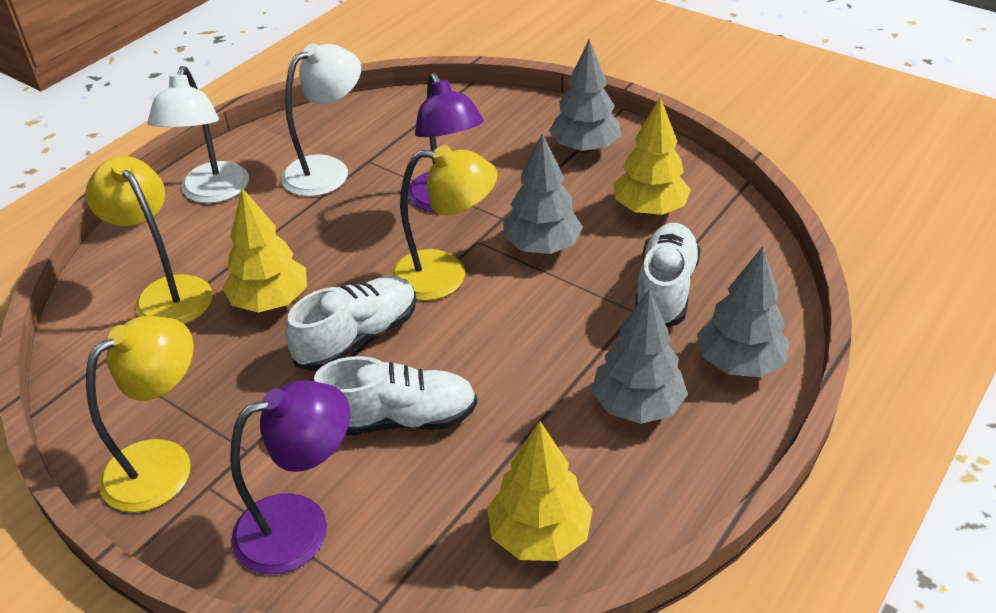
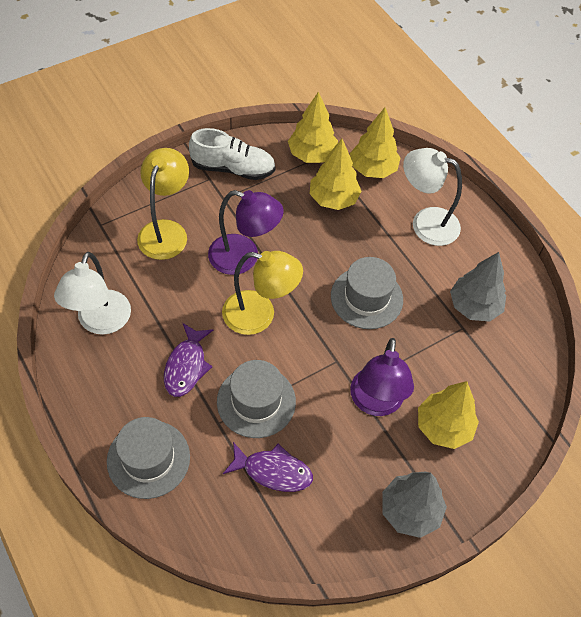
grey hat: none = 0 -> [107,417,190,499] [217,360,296,438] [331,257,403,329] = 3
grey tree: [503,133,583,254] [549,39,621,153] [592,289,688,424] [697,246,790,377] = 4 -> [382,471,447,538] [450,252,506,322] = 2
purple fish: none = 0 -> [164,323,213,397] [223,442,313,492] = 2
white shoe: [286,276,416,371] [313,356,477,436] [635,223,701,327] = 3 -> [189,128,275,180] = 1
yellow lamp: [85,156,213,324] [86,316,194,512] [391,145,498,301] = 3 -> [137,148,189,260] [222,251,303,335] = 2
yellow tree: [223,188,307,313] [487,421,593,561] [613,97,691,215] = 3 -> [288,92,338,163] [310,139,362,210] [350,108,401,178] [418,381,479,449] = 4

